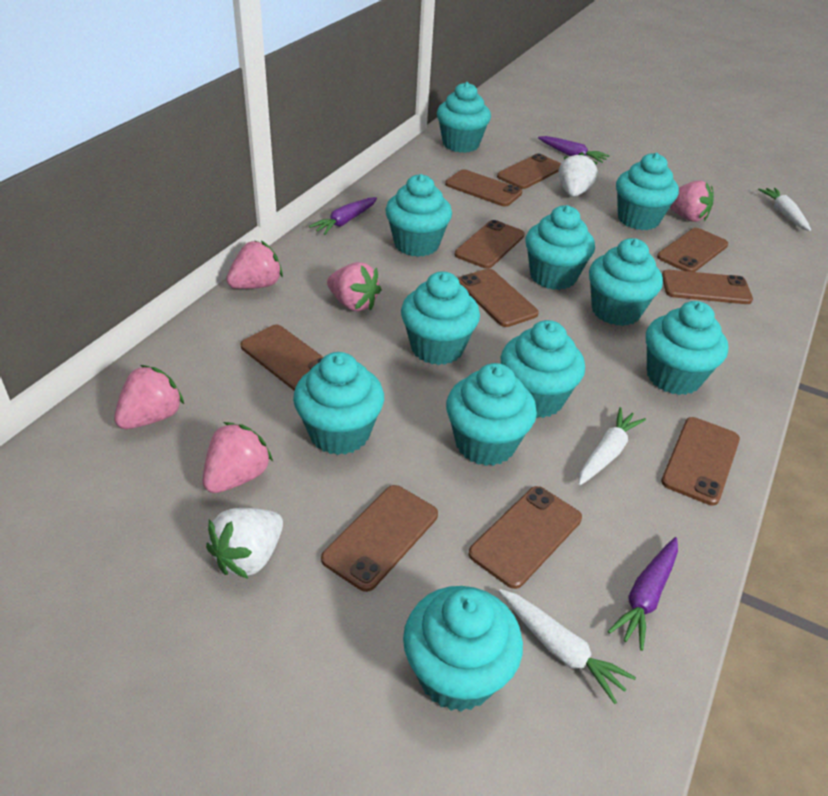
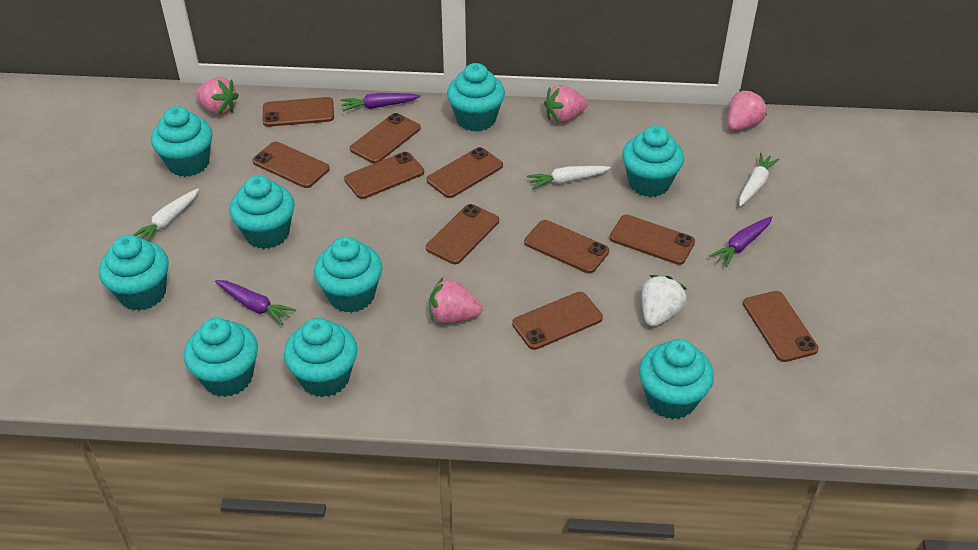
pink strawberry: [114,365,184,429] [203,422,273,493] [226,240,283,289] [327,262,382,311] [670,180,714,222] = 5 -> [196,77,239,115] [429,278,483,324] [544,85,588,123] [728,90,768,131] = 4
turquoise cupcake: [293,352,384,455] [385,174,452,257] [401,271,480,365] [403,586,523,712] [437,82,491,153] [446,363,537,466] [500,320,585,418] [525,205,595,290] [589,238,663,326] [616,153,679,230] [646,301,728,395] = 11 -> [99,235,169,311] [151,106,213,177] [184,318,258,397] [229,175,295,249] [284,318,357,397] [314,237,383,313] [447,63,505,132] [622,126,684,197] [639,339,714,419] = 9
white strawberry: [206,508,283,579] [558,152,598,197] = 2 -> [642,275,687,327] = 1

